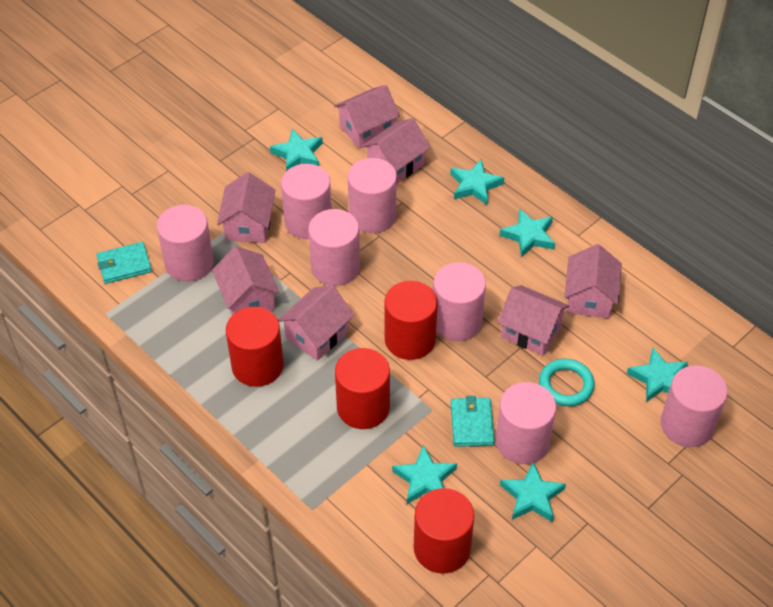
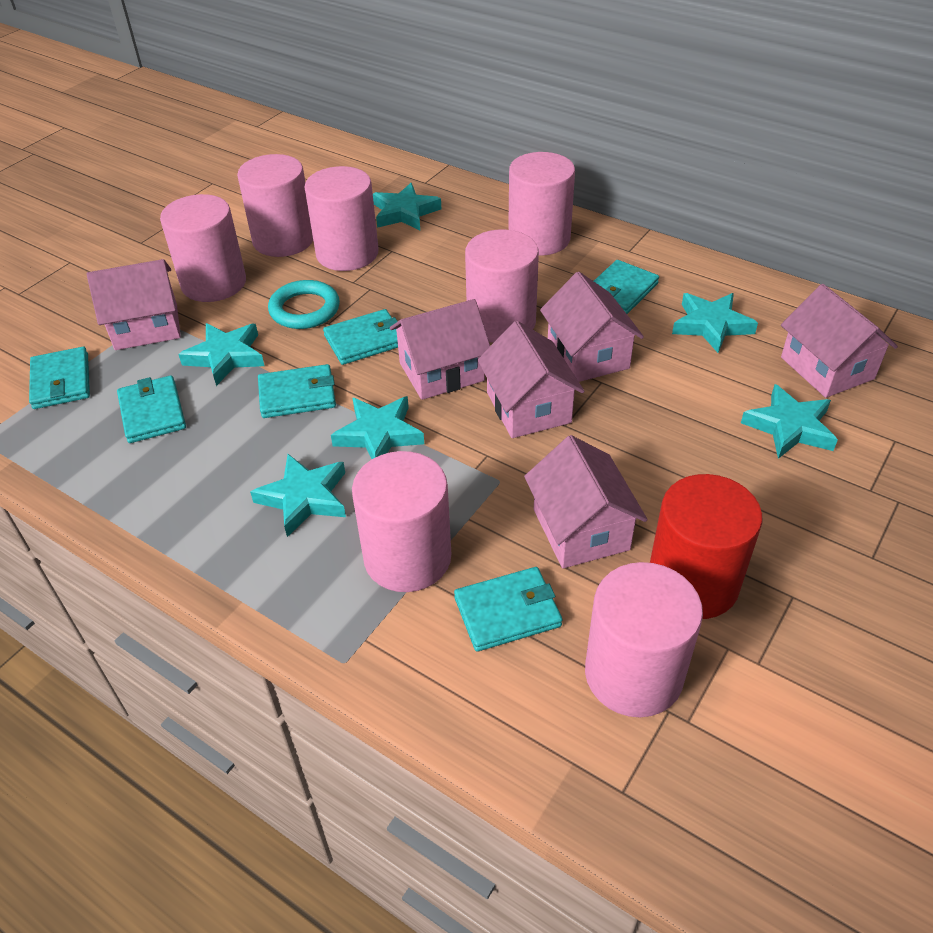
pink house: [212,246,280,315] [217,172,275,243] [278,285,354,361] [334,85,400,149] [361,118,431,184] [497,285,570,356] [564,244,622,318] = 7 -> [87,259,181,350] [390,299,490,400] [477,321,585,438] [524,435,648,568] [540,272,644,382] [781,284,898,398] = 6
red cylinder: [226,307,284,387] [335,348,390,429] [385,281,438,360] [414,488,474,574] = 4 -> [650,474,762,619] = 1
turquoise wallet: [97,242,152,284] [451,396,495,447] = 2 -> [29,347,90,409] [117,375,186,443] [258,364,336,418] [323,309,398,365] [454,567,563,652] [594,260,659,314] = 6

